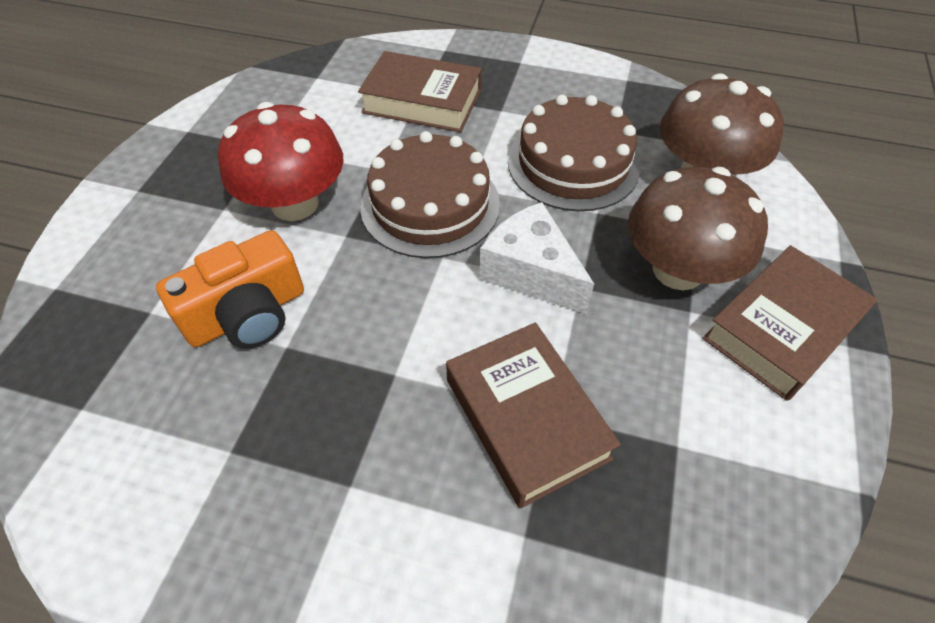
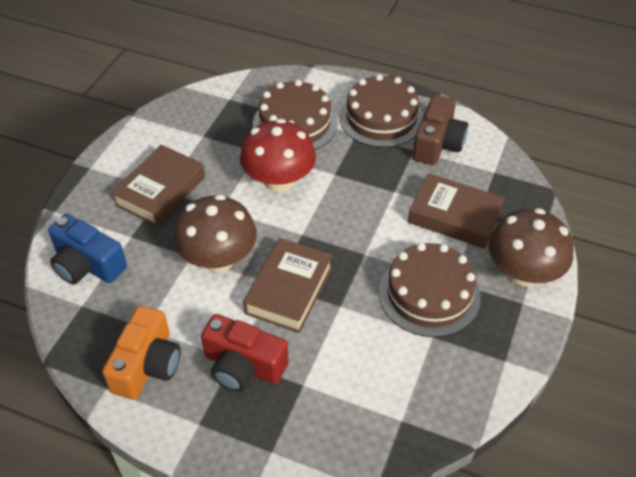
blue camera: none = 0 -> [48,214,127,284] = 1
brown cake: [360,131,500,258] [508,95,641,211] = 2 -> [253,80,338,150] [339,74,424,148] [379,243,481,337] = 3
brown camera: none = 0 -> [413,95,468,165] = 1
red camera: none = 0 -> [201,314,289,392] = 1
white cheese: [480,202,594,314] = 1 -> none = 0

